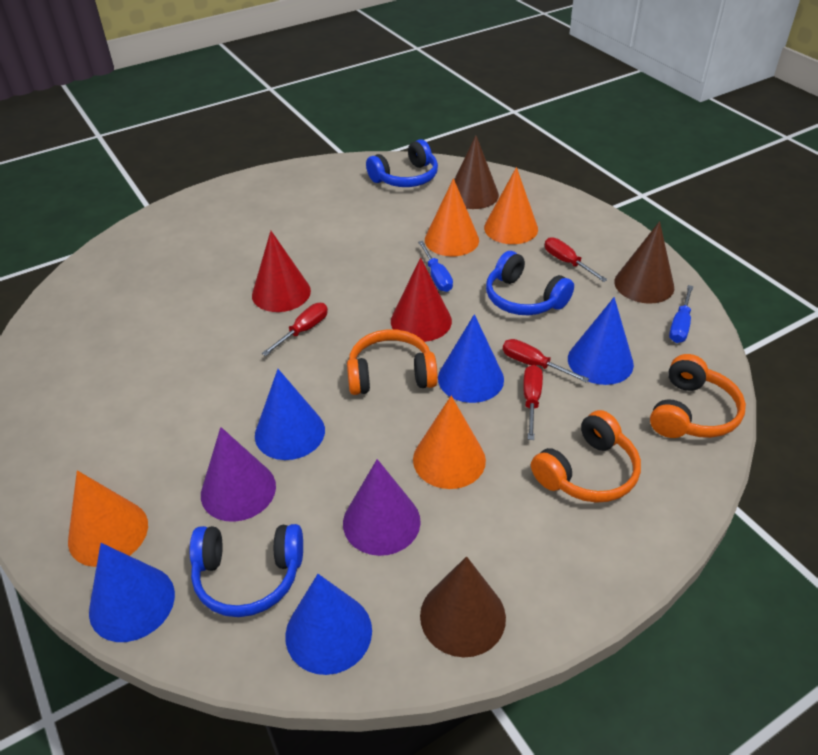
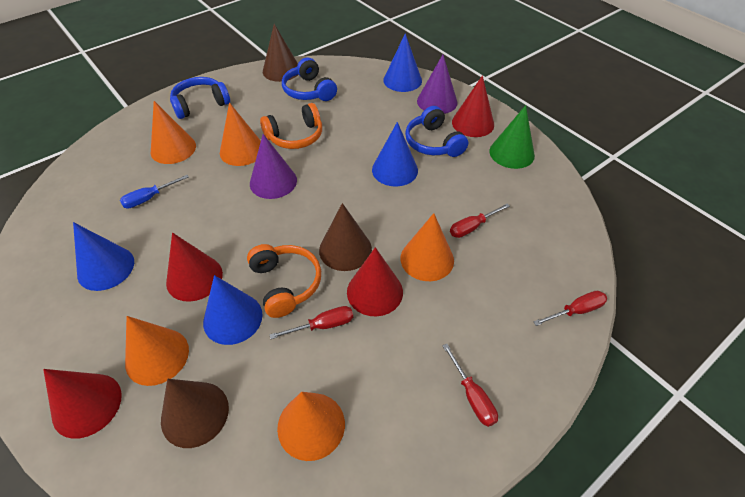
blue cone: [89,543,175,642] [255,369,325,460] [285,574,372,675] [438,314,504,403] [568,297,634,385] = 5 -> [73,222,134,291] [203,275,263,345] [372,122,418,186] [383,33,422,92] = 4
blue screwdriver: [418,241,453,292] [669,285,694,343] = 2 -> [120,175,189,208] = 1
green cone: none = 0 -> [489,105,535,169] = 1
orange cone: [68,470,148,567] [413,396,486,489] [425,178,479,256] [484,167,538,244] = 4 -> [125,316,189,386] [151,101,196,164] [220,102,261,166] [277,392,345,461] [401,213,454,281] = 5
orange headphones: [347,329,438,395] [531,410,641,503] [650,354,746,438] = 3 -> [247,244,321,318] [260,103,322,149] = 2
red cone: [252,231,311,312] [391,258,452,342] = 2 -> [43,369,122,439] [166,233,223,302] [347,247,403,316] [452,75,494,137] = 4

